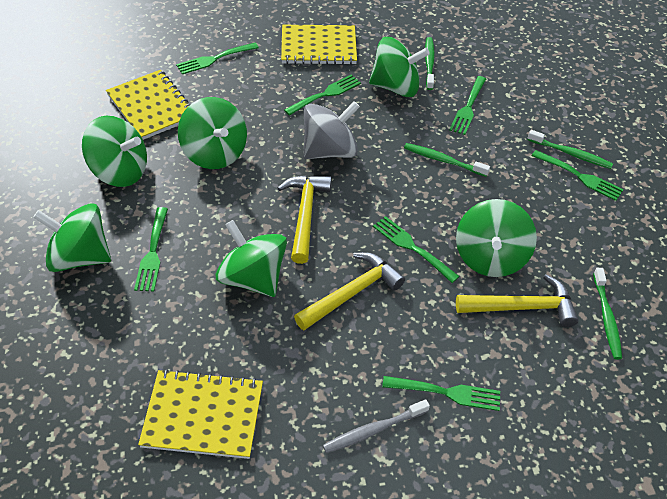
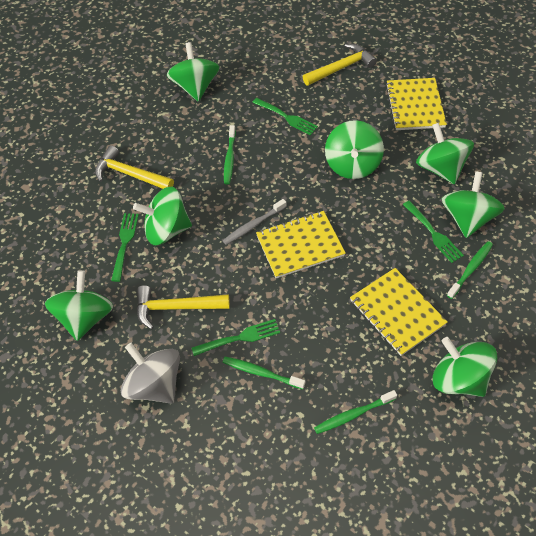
green fork: [134,207,168,292] [176,43,259,74] [284,75,361,116] [373,216,460,283] [382,376,500,411] [449,76,486,135] [532,150,624,201] = 7 -> [111,213,139,282] [192,319,280,356] [252,98,318,135] [403,201,464,263] = 4
green spinning top: [33,203,111,272] [82,116,147,187] [178,97,247,169] [216,220,287,297] [369,37,430,97] [456,199,537,277] = 6 -> [45,270,113,341] [133,187,192,245] [167,42,220,102] [325,120,384,179] [416,123,474,184] [433,337,497,397] [442,171,505,238] = 7

